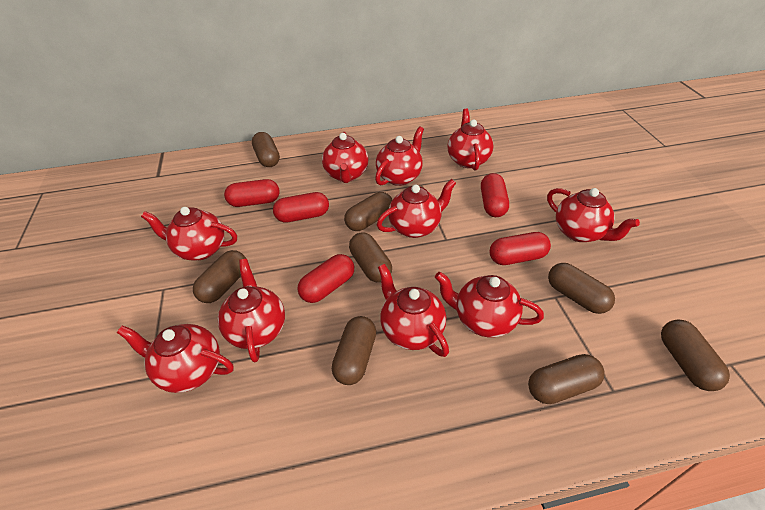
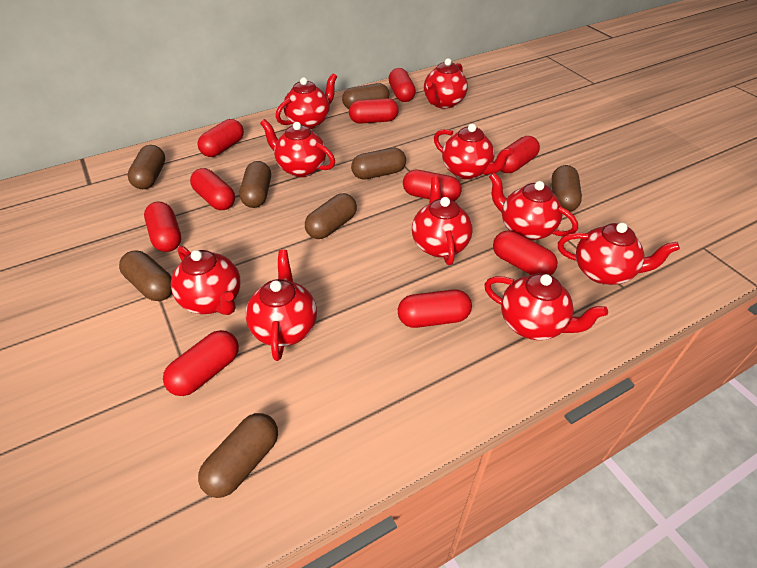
red capsule: [224,179,280,207] [273,192,329,223] [297,254,354,303] [481,173,509,217] [490,232,551,265] = 5 -> [144,202,181,252] [163,330,239,396] [190,168,235,210] [198,119,244,157] [349,98,399,124] [388,68,416,102] [398,290,472,328] [403,170,462,201] [493,231,558,275] [501,136,540,173] = 10

